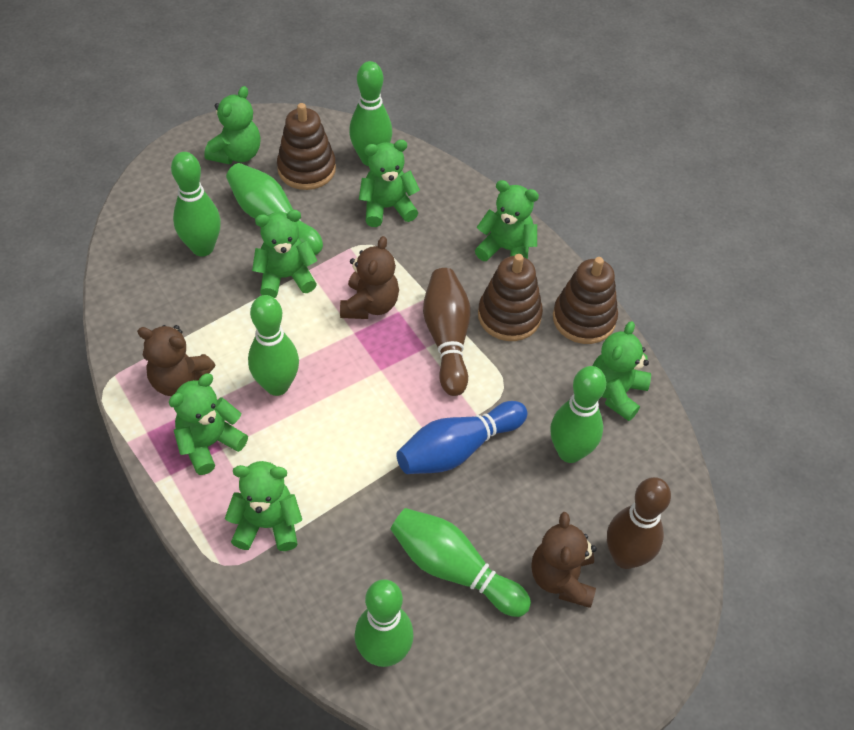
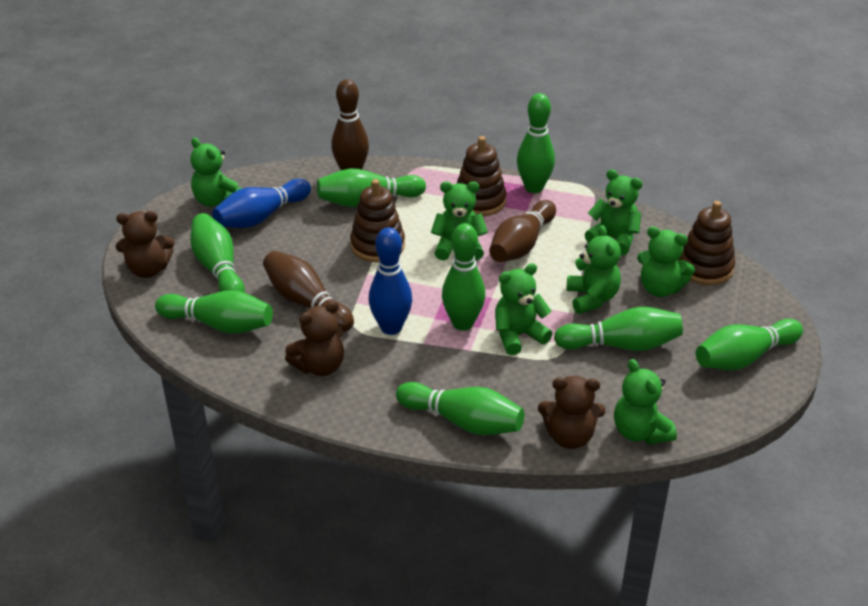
blue bowling pin: [396,401,528,474] = 1 -> [212,179,311,228] [369,227,412,335] = 2
brown bowling pin: [423,268,471,396] [607,477,671,569] = 2 -> [263,251,354,332] [331,79,369,170] [489,200,556,262] = 3
green bowling pin: [171,152,221,257] [226,163,323,255] [248,295,299,396] [349,61,392,166] [355,579,414,667] [390,508,531,617] [550,366,606,463] = 7 -> [155,290,273,334] [191,213,245,293] [317,168,426,207] [396,382,524,435] [442,223,485,331] [517,93,555,193] [554,307,683,351] [696,319,803,370] = 8

